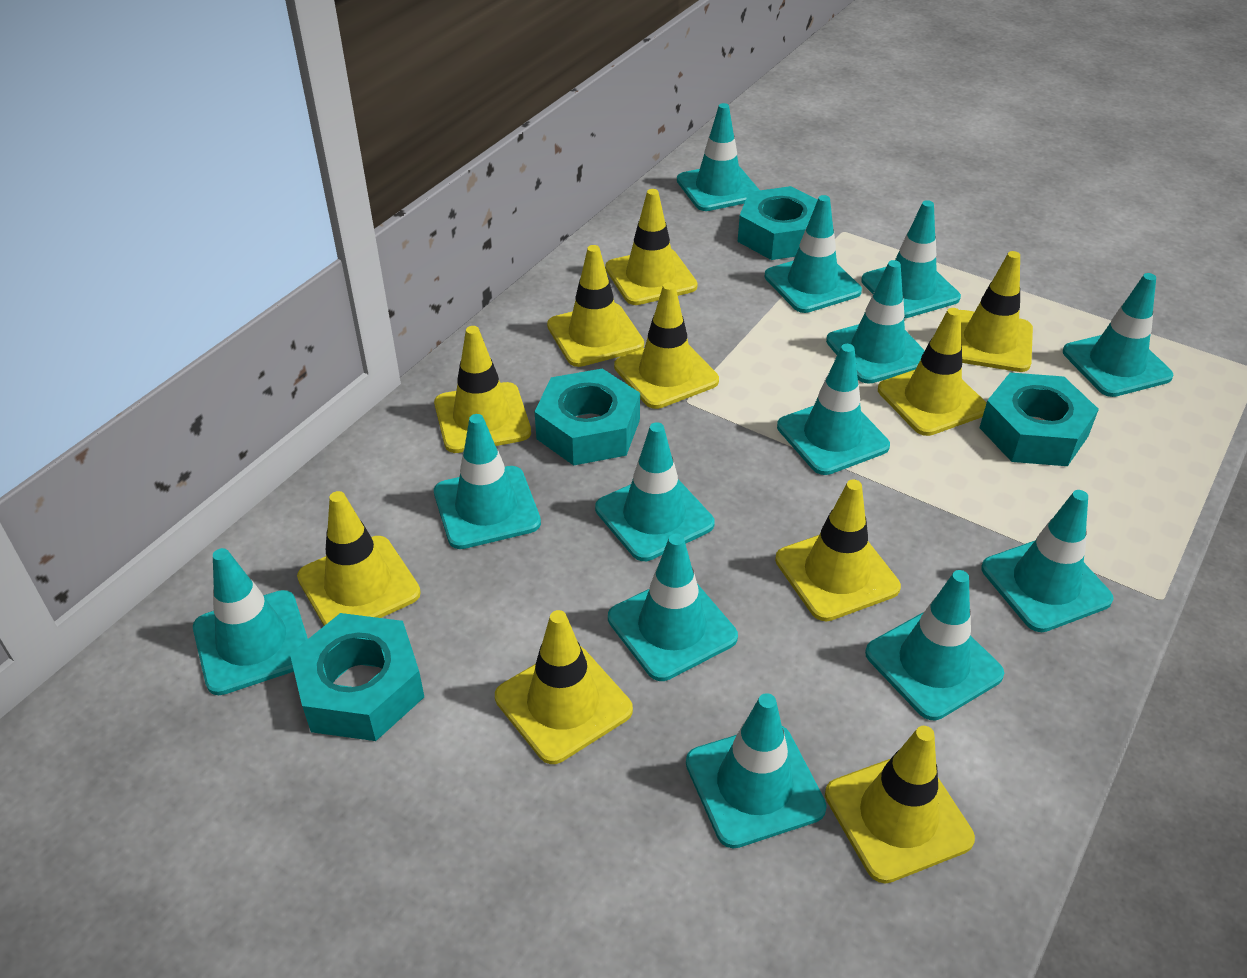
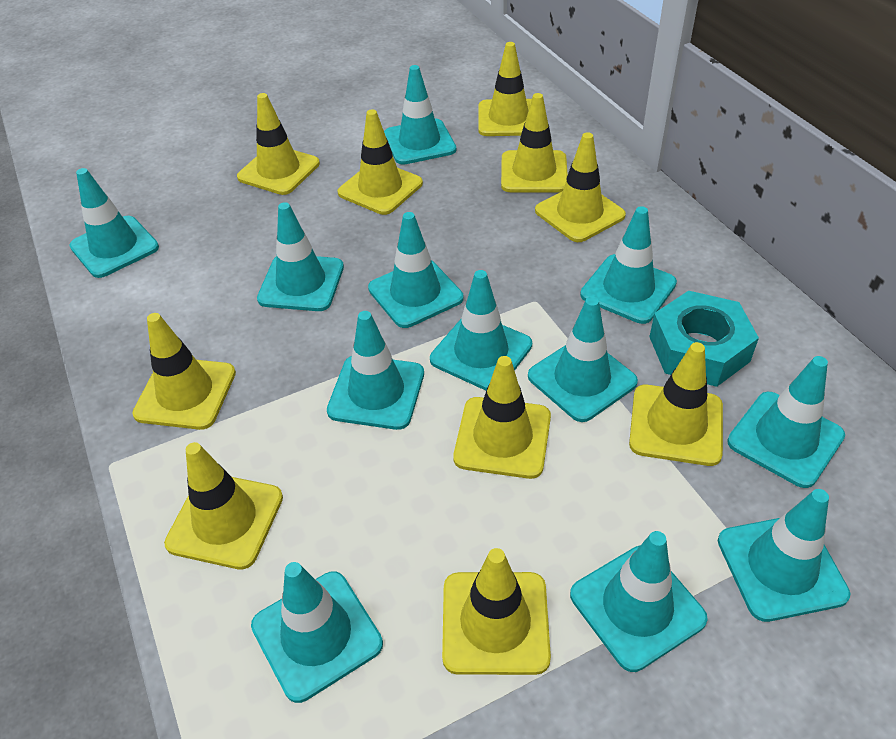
turquoise nut: [290,613,424,741] [535,369,640,466] [738,186,817,260] [980,373,1099,466] = 4 -> [649,290,759,387] = 1
turquoise traffic cone: [193,548,308,695] [434,414,541,549] [595,422,715,561] [608,534,738,681] [677,103,759,211] [686,693,827,848] [765,195,862,313] [777,344,890,475] [826,260,925,384] [861,200,961,318] [865,570,1004,720] [981,490,1114,632] [1063,273,1173,397] = 13 -> [69,168,159,278] [251,562,383,703] [257,202,344,311] [327,311,424,430] [368,212,463,328] [384,65,456,165] [430,270,532,391] [528,296,638,422] [570,531,708,672] [580,206,677,324] [718,489,850,622] [727,356,845,488] = 12

